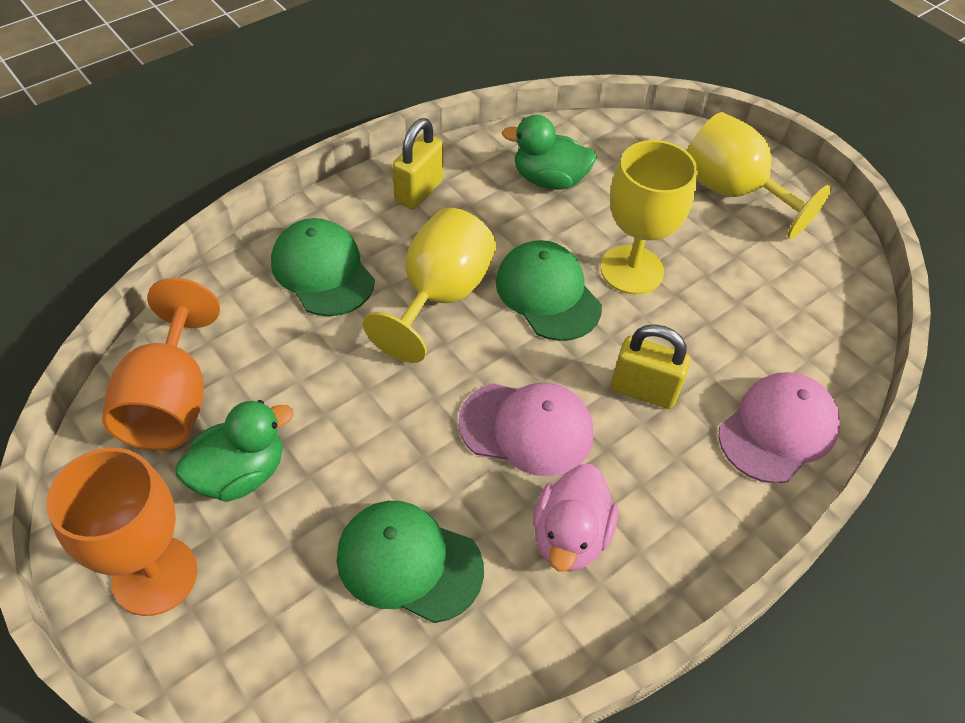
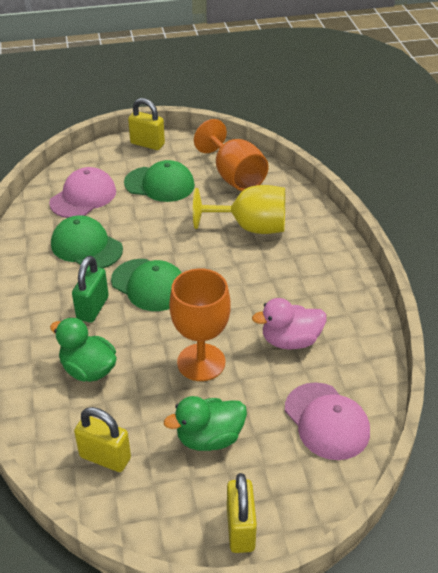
green padlock: none = 0 -> [72,256,109,323] = 1
yellow goblet: [363,208,496,363] [600,140,698,295] [687,112,832,239] = 3 -> [193,185,285,234] = 1
yellow padlock: [393,118,443,209] [611,324,691,409] = 2 -> [74,407,131,472] [128,98,165,150] [227,473,257,553] = 3

